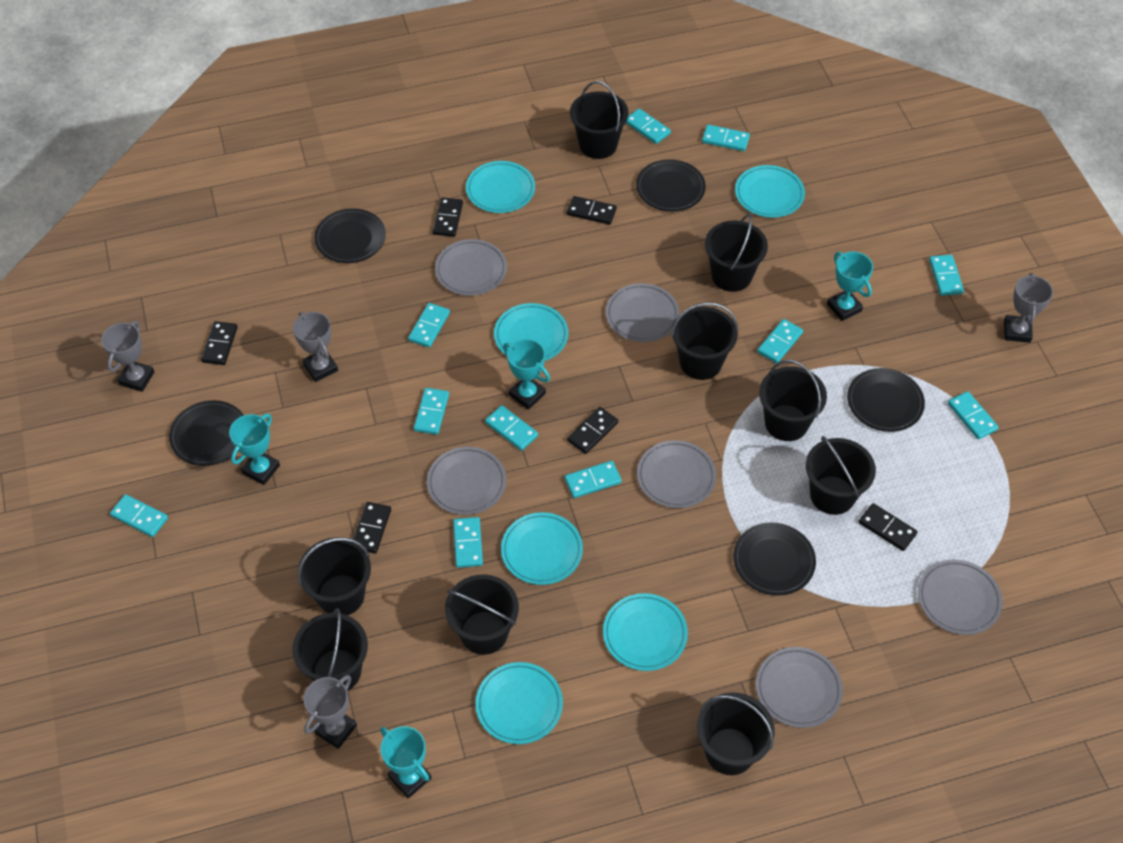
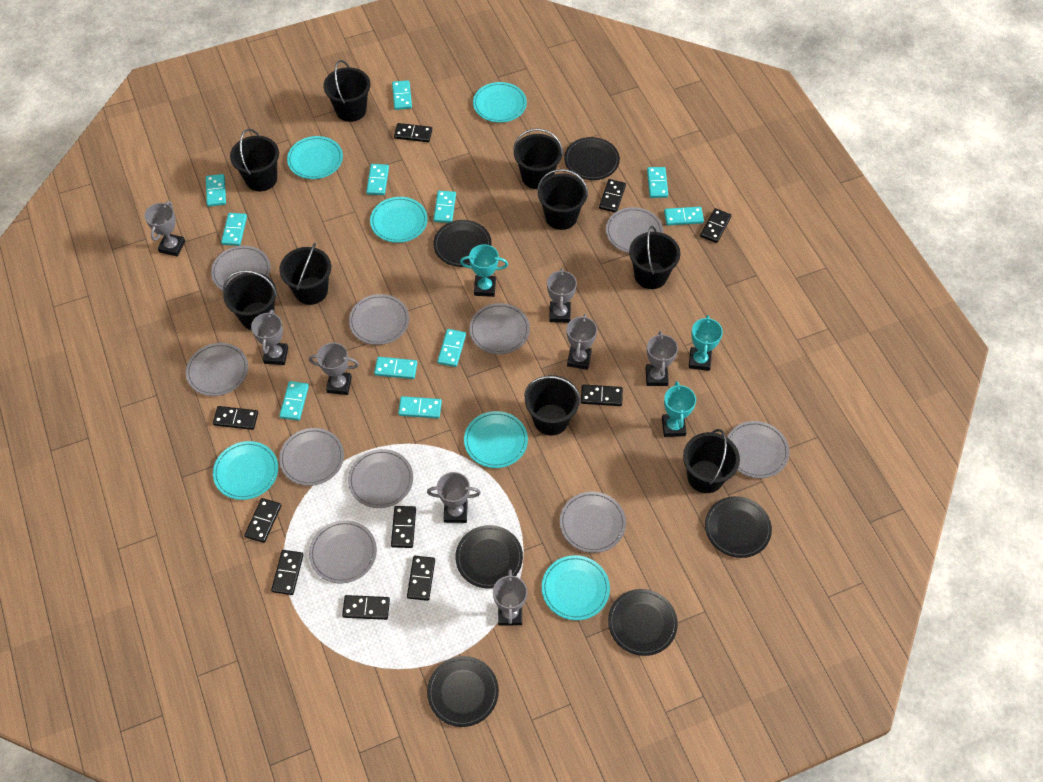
black domino: [201,321,238,365] [353,502,391,554] [433,197,463,237] [567,196,617,225] [567,407,618,454] [859,503,918,551] = 6 -> [213,406,258,430] [244,498,281,543] [271,550,303,595] [342,595,390,620] [391,506,416,548] [394,123,432,142] [407,556,435,601] [581,384,623,406] [599,179,626,212] [700,208,732,243] = 10
black plate: [169,400,244,466] [314,208,386,263] [636,159,706,212] [733,522,816,596] [847,368,925,432] = 5 -> [427,656,499,727] [433,220,491,267] [455,525,523,589] [564,137,620,180] [608,589,678,656] [705,496,772,558] = 6
grey plate: [427,447,506,515] [435,239,507,296] [606,283,680,342] [637,440,716,508] [756,647,843,728] [918,559,1003,635] = 6 -> [186,343,248,396] [211,246,270,290] [279,428,344,486] [309,520,377,583] [348,449,413,508] [349,294,409,345] [469,303,530,354] [560,492,626,553] [606,207,663,253] [727,421,789,478] = 10
grey trophy: [101,321,154,392] [293,312,338,382] [304,675,357,749] [1004,273,1053,343] = 4 -> [144,201,185,256] [251,310,288,365] [309,343,359,395] [427,472,481,523] [493,569,527,625] [547,268,577,323] [567,314,597,370] [646,331,678,386] = 8
turquoise trophy: [229,414,280,485] [380,726,431,798] [503,339,550,410] [827,252,873,321] = 4 -> [460,244,508,297] [662,381,696,437] [689,315,723,371] = 3

